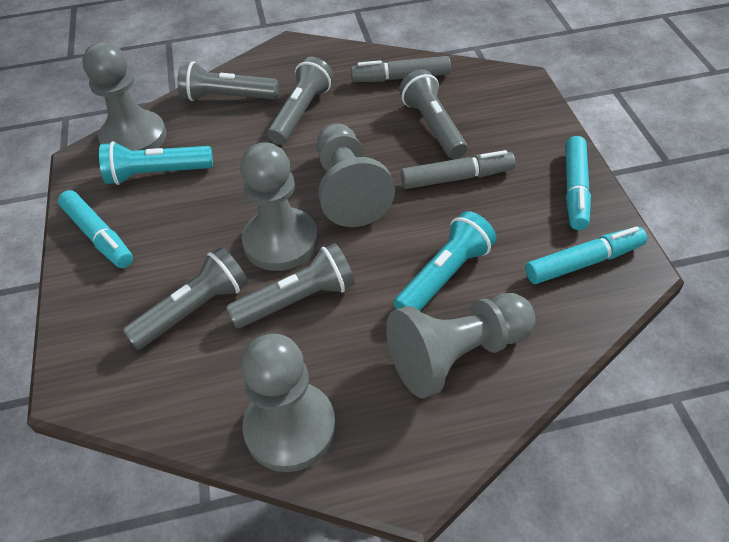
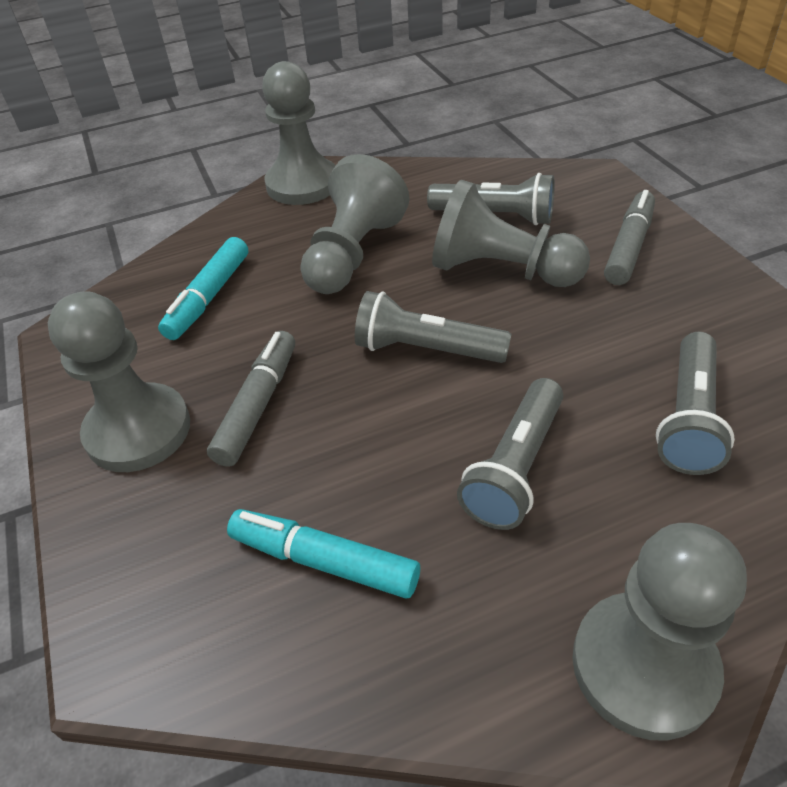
grey flashlight: [123,247,248,350] [177,61,279,101] [226,243,355,328] [267,57,334,145] [399,69,467,159] = 5 -> [355,291,512,363] [427,173,554,225] [457,378,563,530] [656,332,735,475] = 4
turquoise flashlight: [99,141,213,185] [394,211,496,311] = 2 -> none = 0
turquoise marker: [58,190,133,268] [525,227,647,284] [565,136,591,230] = 3 -> [158,237,248,340] [227,509,420,599] = 2

